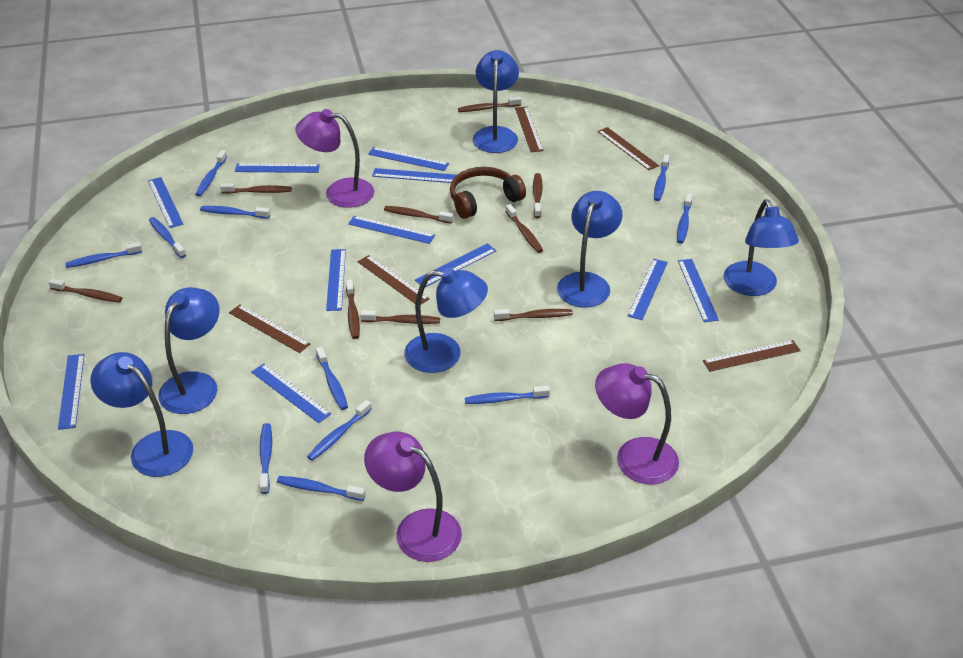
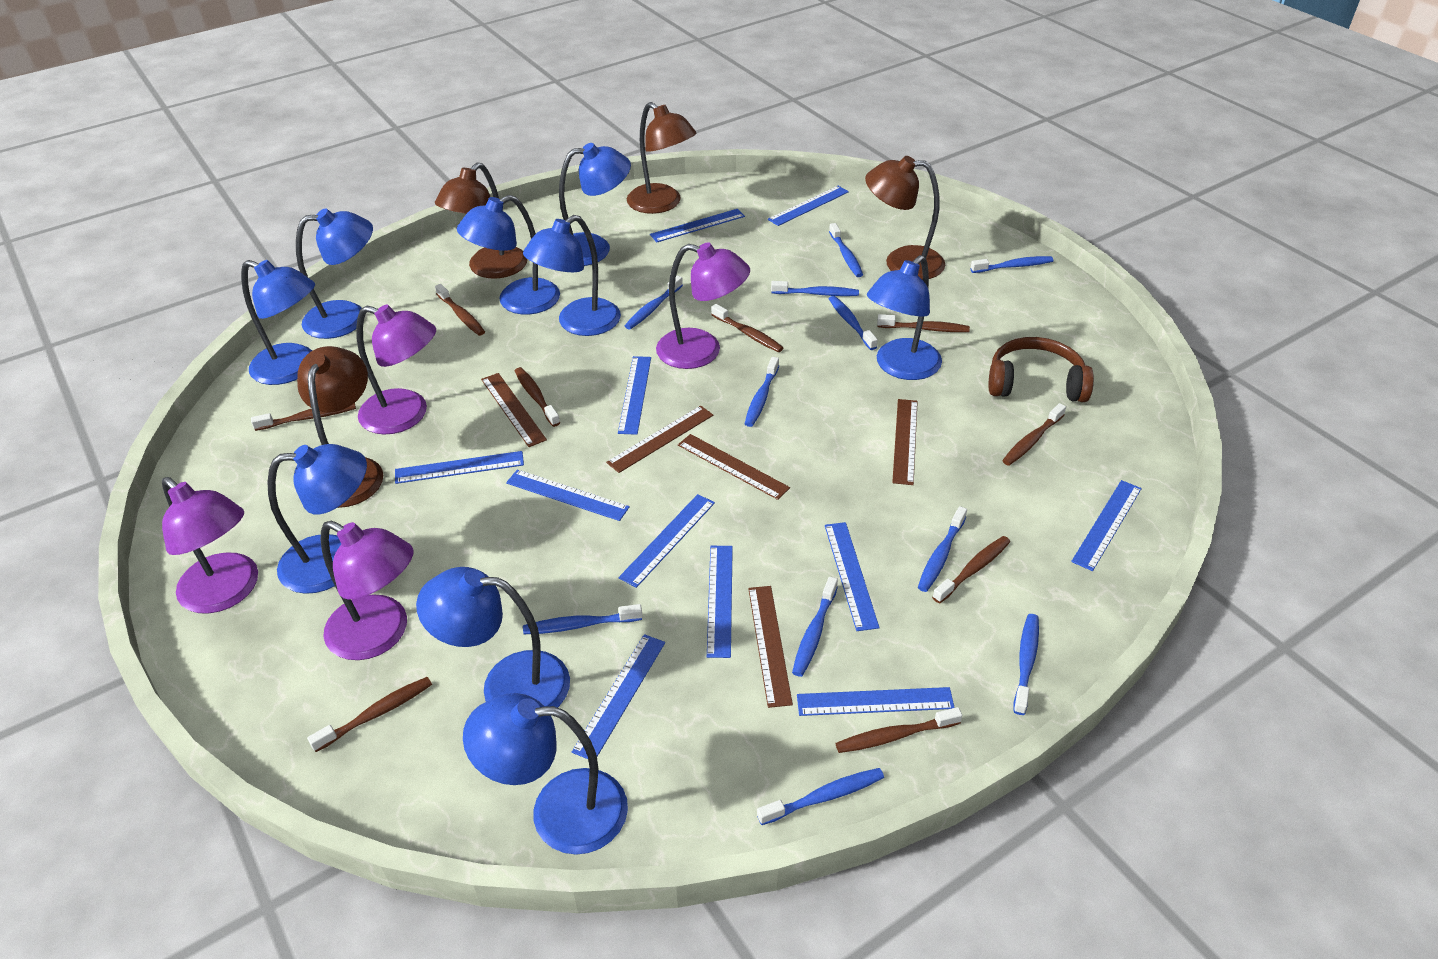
blue lamp: [90,352,193,477] [158,287,220,414] [404,267,488,373] [473,50,519,153] [557,191,622,307] [724,199,799,296] = 6 -> [241,260,315,385] [267,444,367,594] [296,208,373,339] [416,567,570,708] [457,195,560,315] [463,693,628,855] [523,215,621,336] [559,143,631,266] [867,255,942,380] = 9
brown lamp: none = 0 -> [297,346,383,508] [435,162,527,279] [627,102,696,214] [865,156,945,280] = 4
purple lamp: [295,109,374,208] [364,432,462,562] [595,363,679,484] = 3 -> [162,477,258,614] [320,521,413,660] [356,305,436,434] [656,242,750,369] = 4

